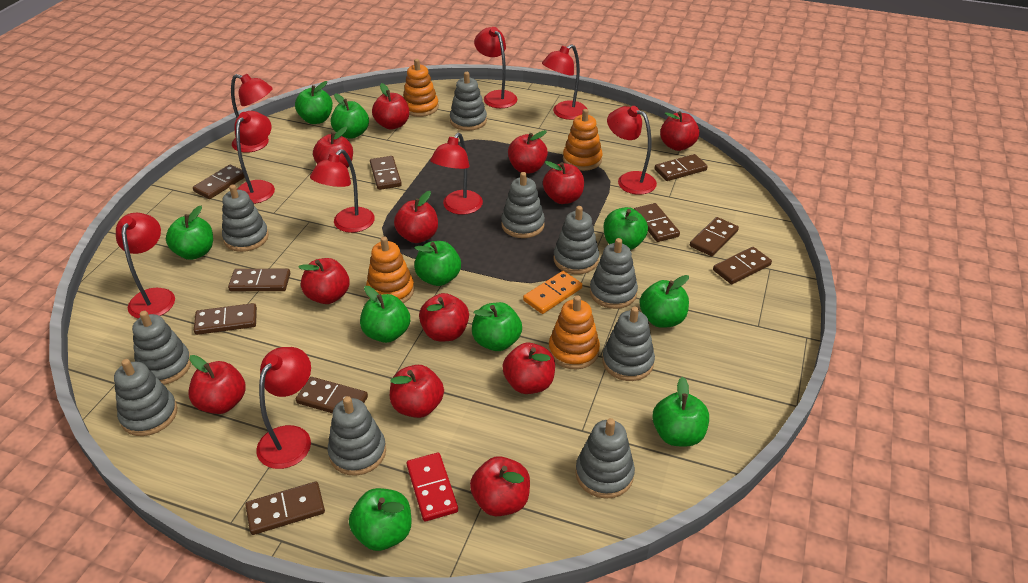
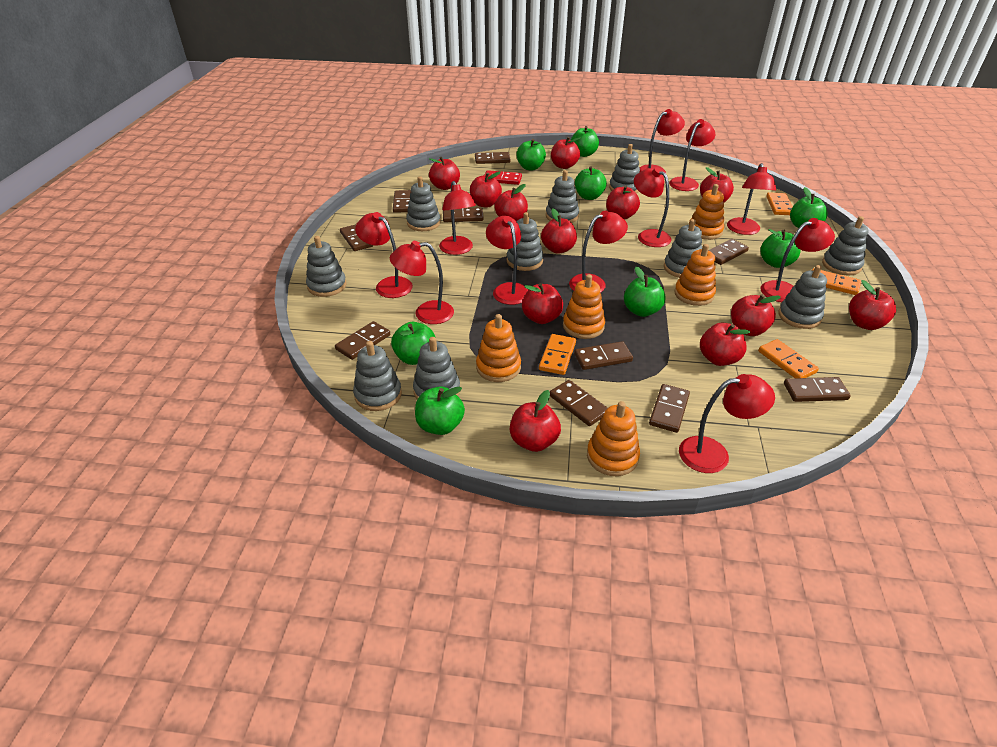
green apple: [166,206,213,260] [295,81,333,124] [331,93,369,139] [349,488,412,551] [360,286,410,343] [414,241,461,286] [472,302,522,351] [604,207,648,250] [639,275,689,328] [652,377,709,446] = 10 -> [391,322,436,365] [415,386,465,435] [516,139,546,170] [571,126,599,157] [575,166,607,200] [624,267,666,317] [760,229,801,268] [790,187,828,228] = 8
orange domino: [523,271,582,314] = 1 -> [539,334,576,375] [758,339,819,378] [766,192,793,215] [812,268,861,295] = 4
orange stacking toy: [366,236,414,303] [403,59,439,117] [549,295,600,369] [563,109,602,171] = 4 -> [476,314,521,382] [563,274,605,339] [587,401,640,476] [674,244,716,306] [689,184,724,240] = 5
red lamp: [116,213,175,319] [231,74,273,153] [234,111,275,204] [256,347,311,469] [310,149,375,233] [430,133,483,215] [474,27,517,108] [542,44,587,120] [607,106,657,195] = 9 -> [355,212,413,298] [390,241,454,324] [439,181,476,255] [486,216,528,305] [569,211,628,293] [634,167,671,247] [639,109,685,173] [669,119,715,191] [679,374,775,473] [727,163,776,235] [761,218,835,302] = 11

